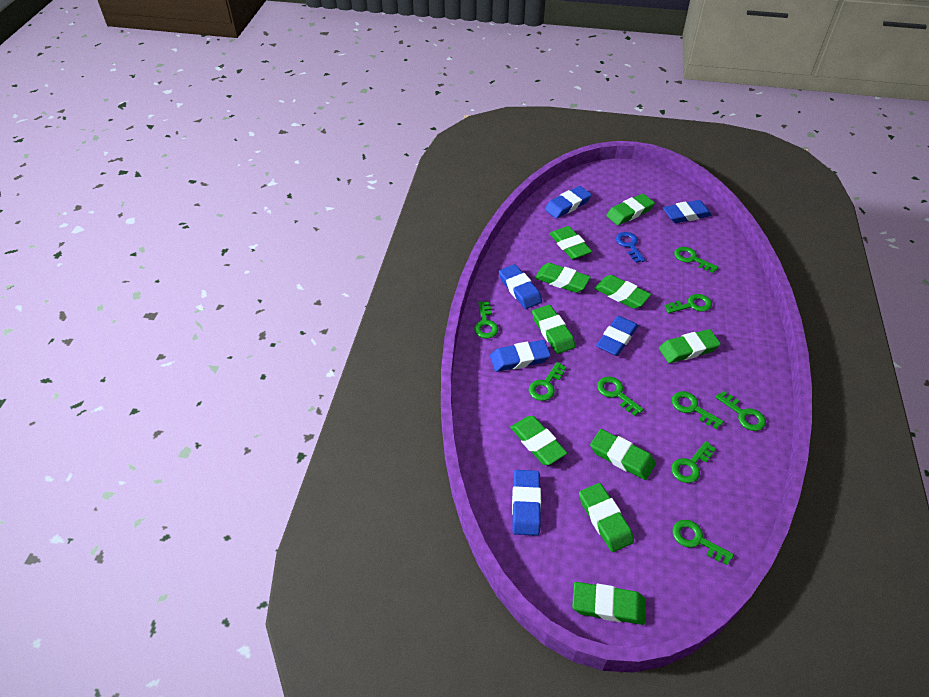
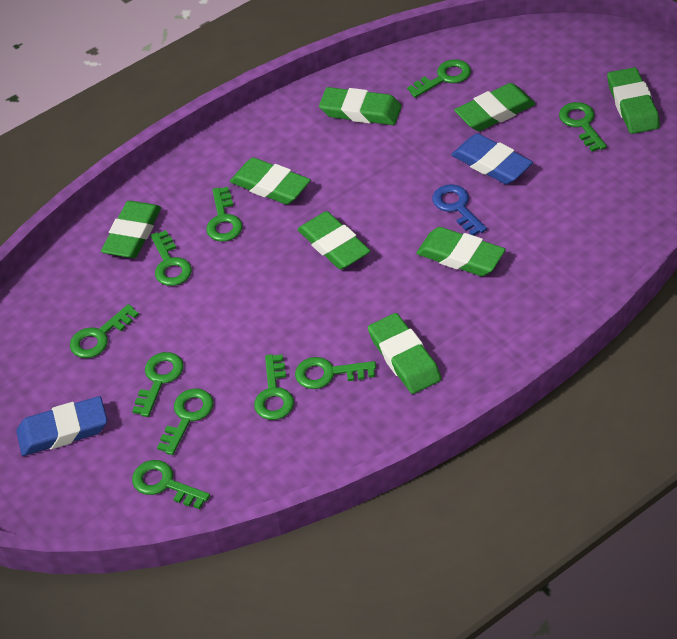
blue eraser: [490,340,551,372] [499,264,542,309] [512,470,541,536] [545,186,592,219] [596,316,638,356] [663,200,712,223] = 6 -> [16,396,107,456] [451,133,533,184] = 2
green eraser: [510,416,567,465] [532,305,576,354] [535,263,591,293] [550,226,592,259] [572,582,645,625] [579,483,634,552] [590,429,656,480] [594,275,651,309] [606,194,655,225] [659,329,721,363] = 10 -> [101,201,161,258] [230,157,311,205] [297,211,370,270] [319,87,402,125] [368,313,442,394] [416,227,506,276] [454,83,535,131] [607,67,660,134] = 8
green key: [474,301,499,339] [529,362,566,401] [597,376,644,416] [665,294,712,313] [671,441,716,483] [672,391,724,429] [672,520,734,565] [674,247,719,273] [715,391,766,431] = 9 -> [70,304,139,358] [132,352,184,417] [132,460,210,509] [151,230,192,286] [157,388,213,455] [206,187,243,242] [254,354,294,420] [295,357,376,389] [407,59,471,98] [559,102,607,152] = 10

